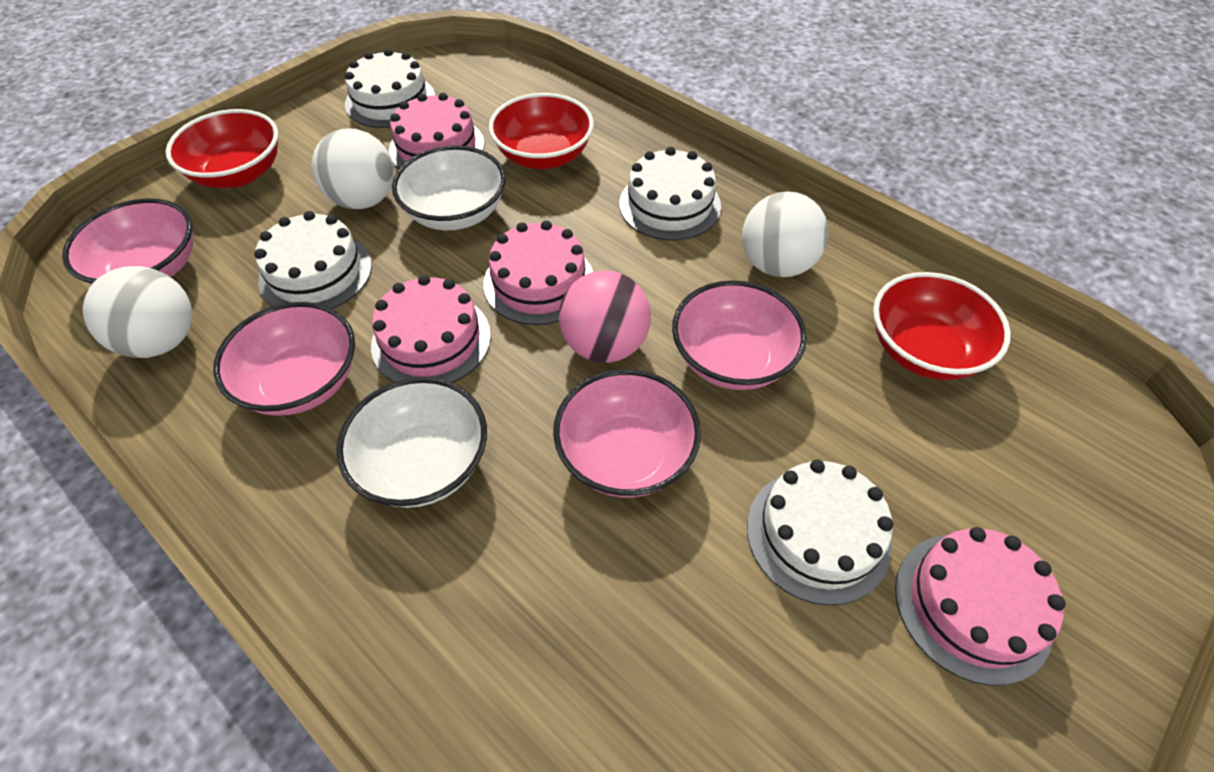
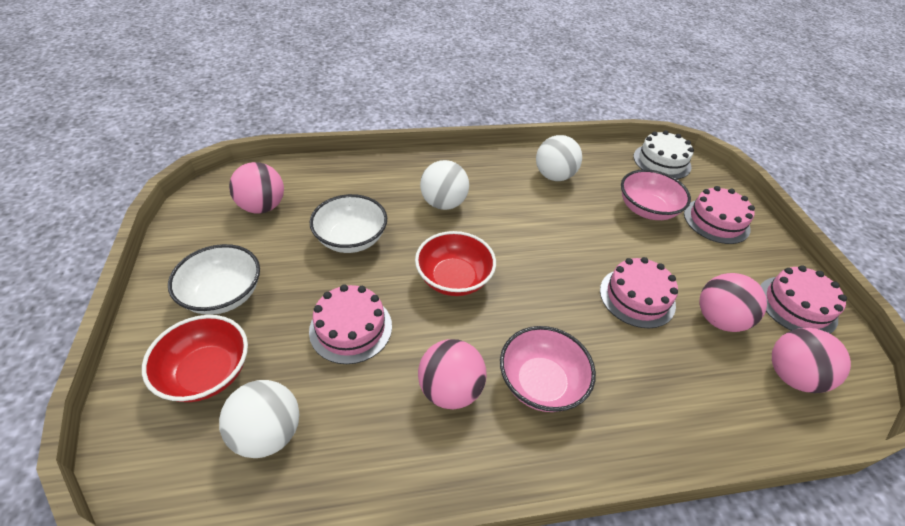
pink ball: [559,270,651,363] = 1 -> [229,162,284,214] [418,339,486,409] [700,273,767,332] [772,328,851,393] = 4
pink bowl: [62,198,193,285] [213,302,355,416] [553,369,701,498] [672,280,807,390] = 4 -> [500,326,596,412] [621,169,691,220] = 2
red bowl: [166,109,278,188] [489,93,594,169] [873,272,1011,380] = 3 -> [142,315,248,402] [415,231,496,296] = 2
white cake: [254,211,372,309] [345,49,435,128] [619,147,721,240] [747,460,893,605] = 4 -> [633,130,694,179] = 1

